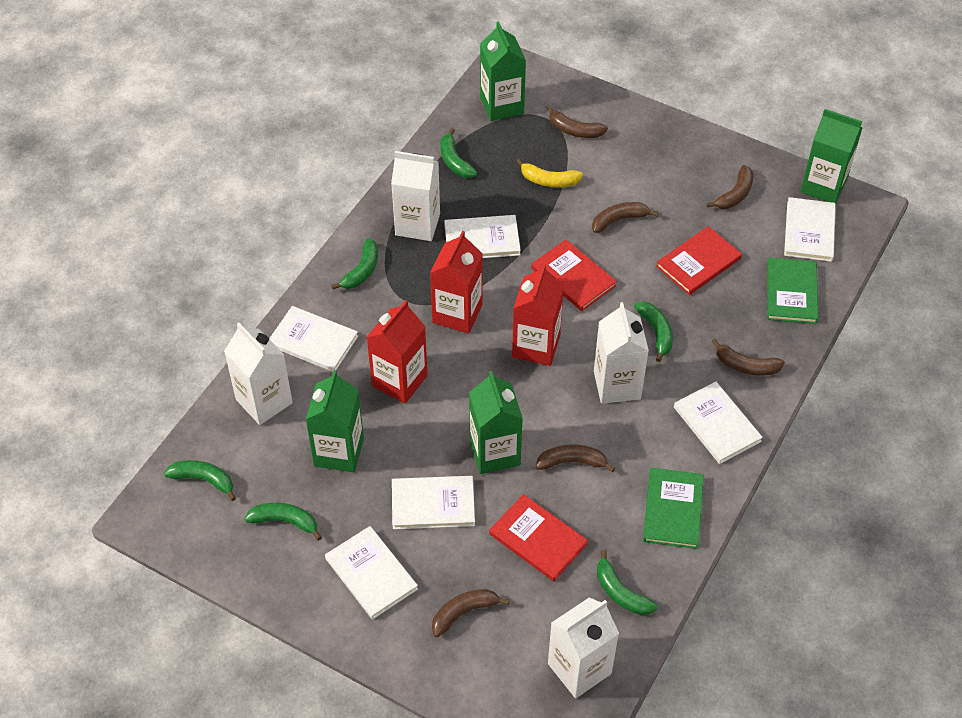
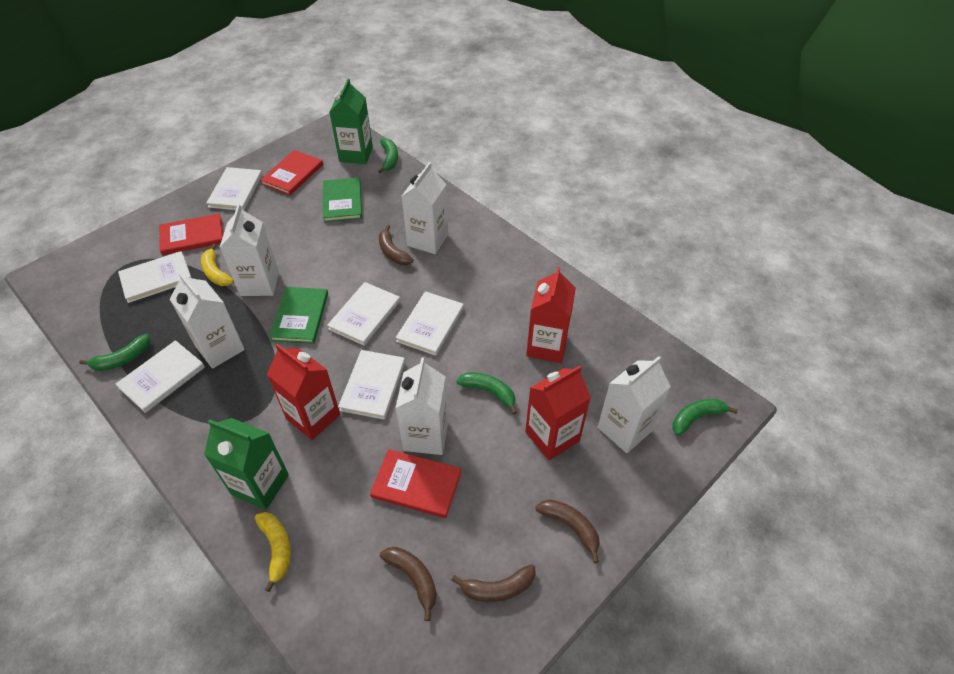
brown banana: [432,589,510,637] [536,444,615,472] [547,105,608,138] [592,202,658,233] [706,165,753,209] [712,339,785,376] = 6 -> [379,225,414,265] [380,547,437,621] [451,564,536,602] [535,499,600,563] = 4
green banana: [164,460,236,501] [245,503,322,541] [331,239,378,289] [440,128,477,178] [597,550,658,615] [634,301,673,362] = 6 -> [79,334,150,371] [378,138,398,174] [456,372,517,415] [672,399,738,436] = 4
green carton: [305,370,364,472] [469,371,523,474] [480,22,526,121] [800,109,863,204] = 4 -> [204,418,289,510] [330,79,373,164] = 2
white carton: [224,323,293,425] [391,151,440,241] [548,597,619,698] [594,302,649,404] = 4 -> [170,272,245,369] [220,204,279,296] [396,358,448,455] [402,162,448,254] [598,356,671,453] = 5
yellow banana: [516,159,583,187] = 1 -> [201,244,234,286] [255,512,291,592] = 2

